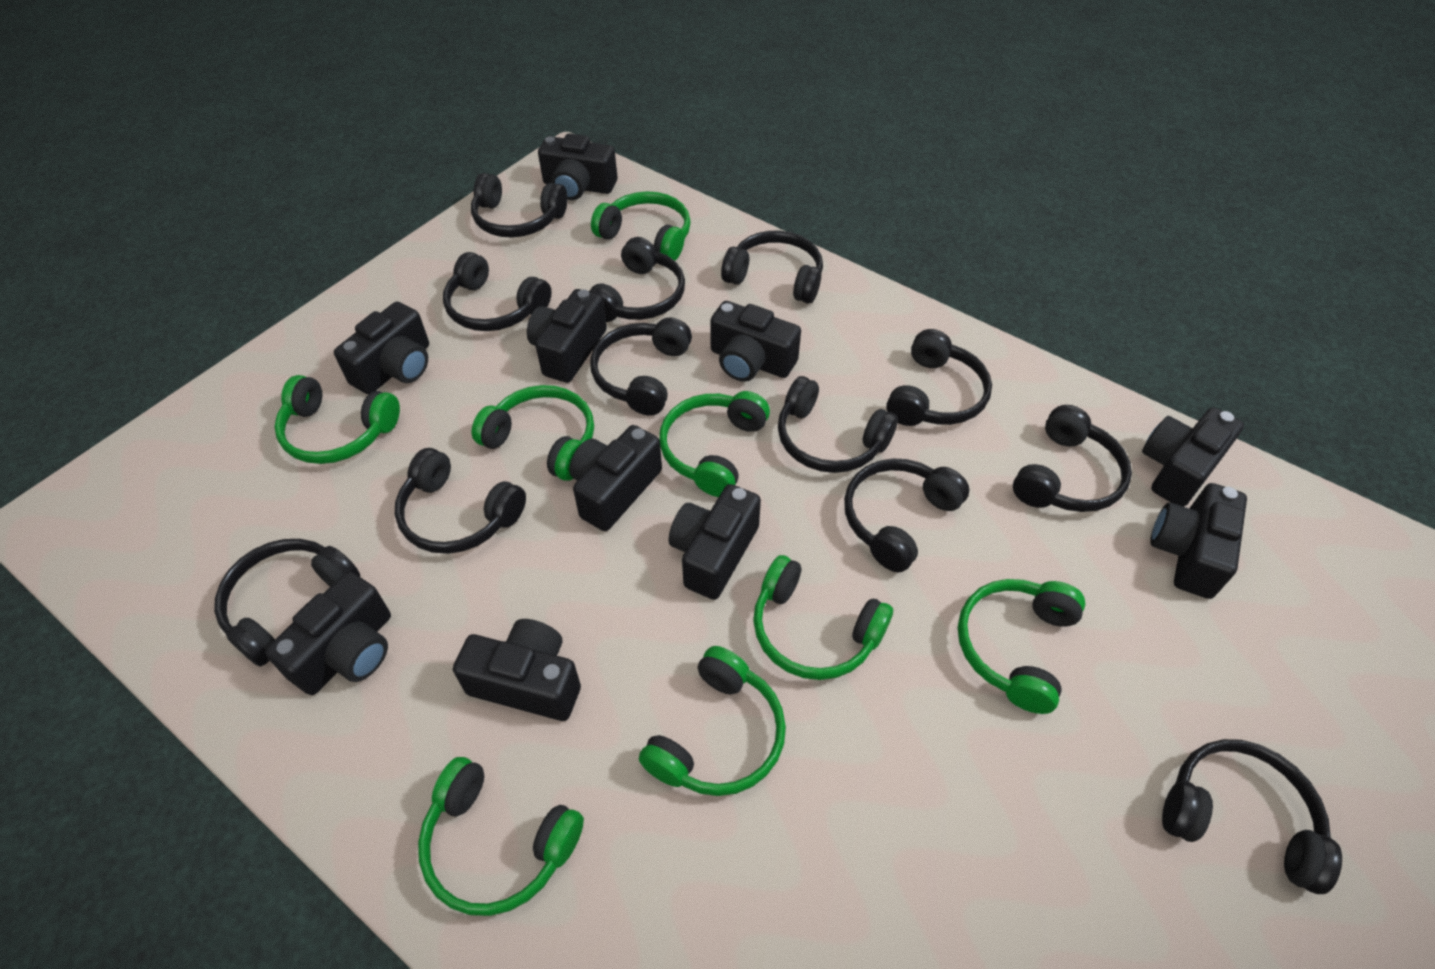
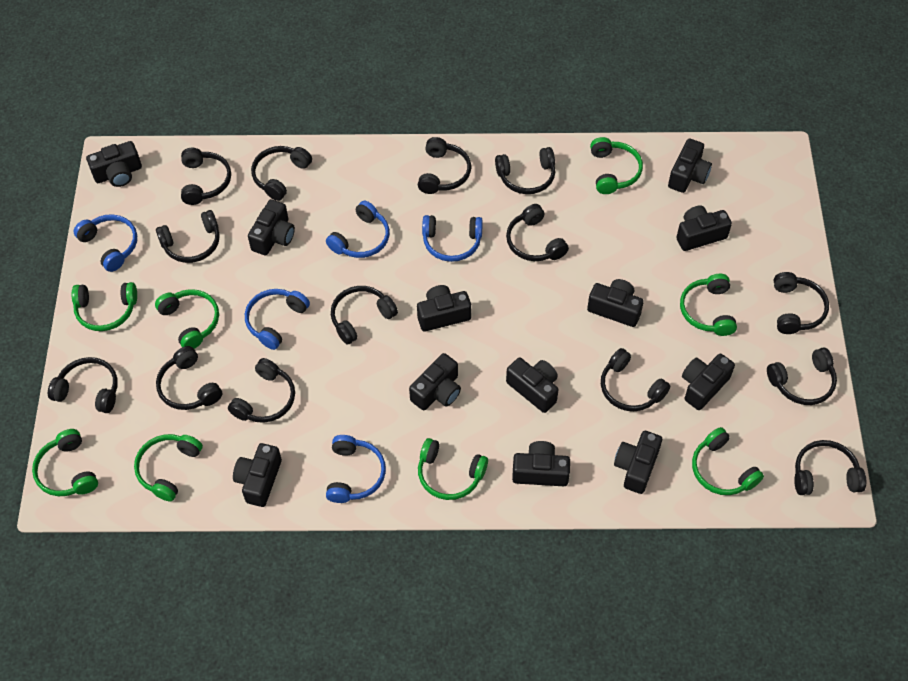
black camera: [265,572,391,695] [334,302,429,395] [453,619,581,721] [527,289,607,383] [538,133,617,200] [569,425,662,531] [669,484,761,600] [710,301,801,382] [1142,407,1244,507] [1150,483,1247,599] = 10 -> [86,141,142,187] [233,443,282,507] [248,199,295,256] [409,353,461,411] [417,285,471,332] [506,358,558,413] [512,441,570,486] [587,279,644,327] [614,431,662,494] [668,138,712,193] [676,205,732,251] [682,354,735,410] = 12
black headphones: [214,539,361,667] [395,448,526,554] [443,252,551,331] [471,173,567,238] [589,237,685,322] [590,317,692,416] [721,231,823,304] [778,376,898,473] [844,458,969,572] [886,329,992,426] [1013,405,1132,512] [1162,739,1342,894] = 12 -> [48,357,118,413] [156,210,220,263] [156,346,222,410] [181,148,231,205] [228,358,295,423] [251,146,312,201] [331,286,398,345] [418,137,471,194] [495,147,555,194] [506,204,569,261] [601,348,670,411] [767,347,837,405] [774,272,829,334] [794,440,866,495] = 14
blue headphones: none = 0 -> [74,214,137,272] [245,289,310,350] [326,201,389,258] [326,435,386,503] [422,215,483,262] = 5

